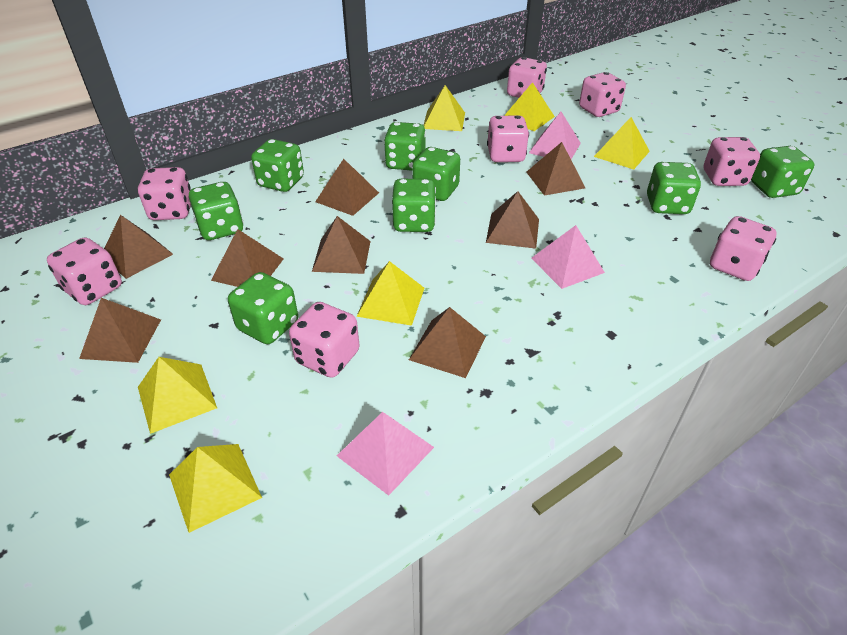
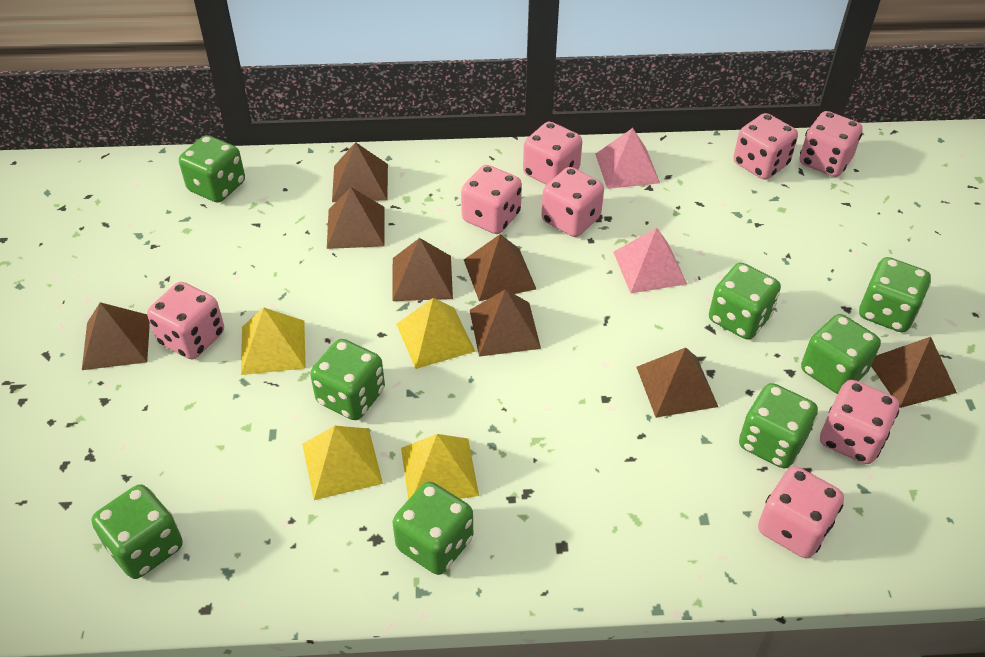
pink pyramid: [337,412,434,496] [529,112,581,159] [531,225,605,289] = 3 -> [595,128,660,189] [613,228,687,293] = 2
yellow pyramid: [138,357,217,434] [169,444,262,533] [356,261,425,326] [424,85,465,131] [504,82,555,131] [594,117,650,170] = 6 -> [241,308,306,375] [302,426,383,500] [396,298,475,369] [401,434,479,500] = 4

